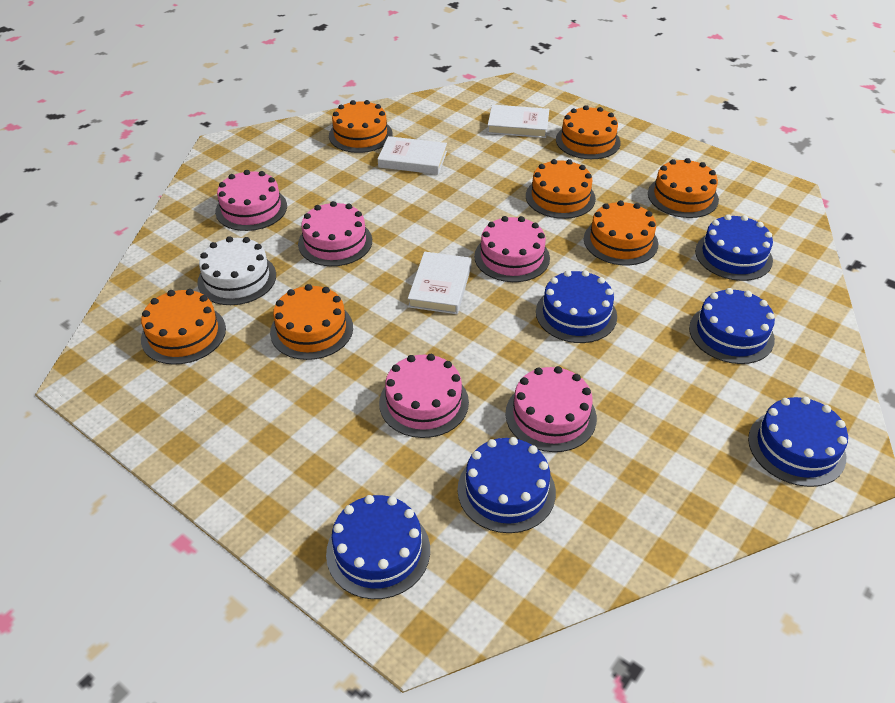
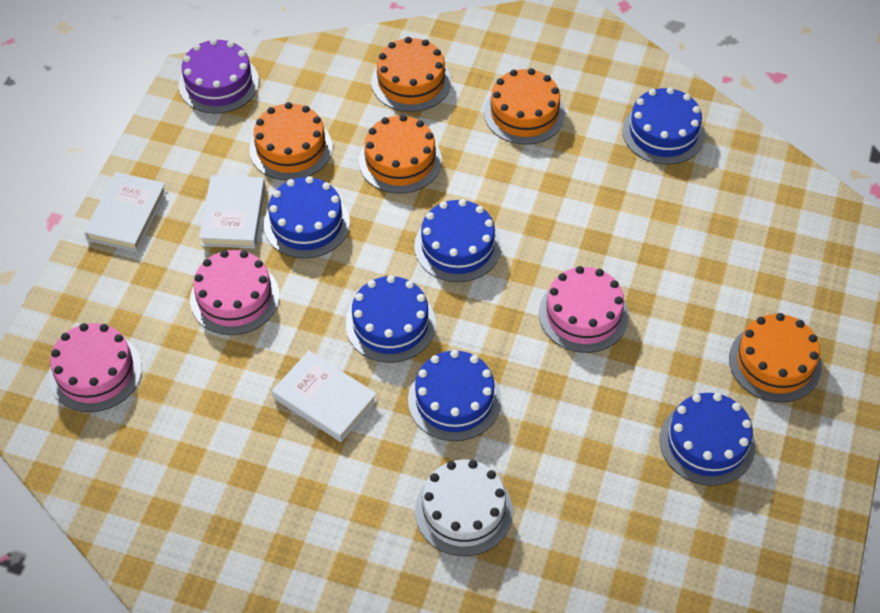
orange cake: [141,289,226,365] [270,284,353,360] [329,100,393,153] [526,159,596,219] [556,105,621,159] [584,200,658,265] [648,158,719,218] = 7 -> [249,102,332,181] [359,114,442,193] [371,37,451,112] [484,68,565,145] [729,313,822,403] = 5
pink cake: [215,170,287,231] [298,201,372,266] [379,354,469,438] [474,216,550,282] [505,366,597,452] = 5 -> [49,323,142,412] [190,250,279,335] [539,266,629,353] = 3
purple cake: none = 0 -> [179,39,259,114] = 1

